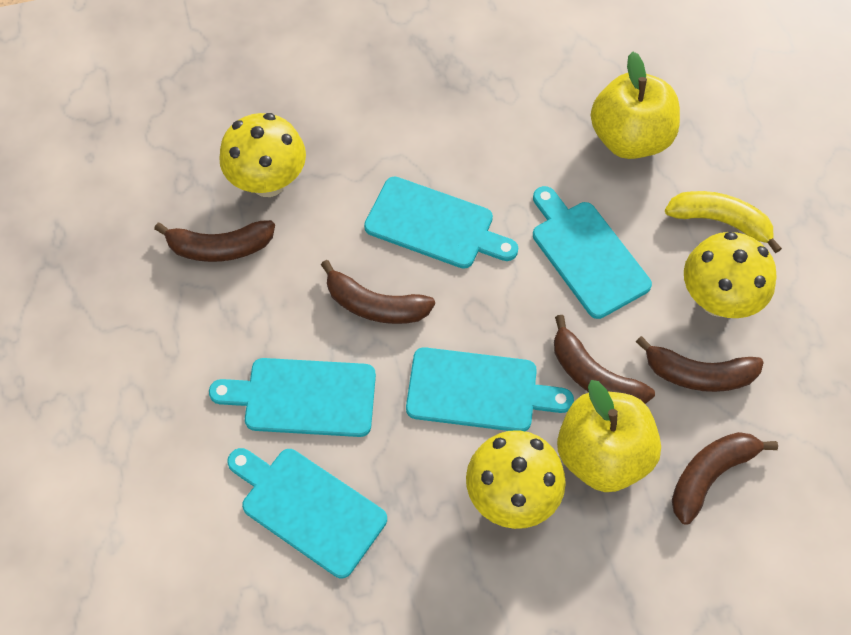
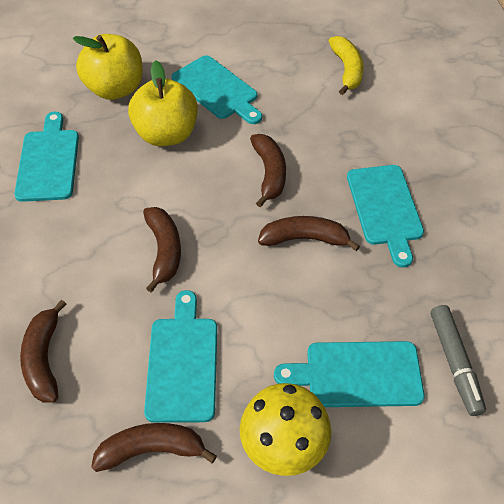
grey marker: none = 0 -> [431,305,486,416] = 1
yellow mushroom: [219,113,306,197] [466,430,566,529] [684,232,777,318] = 3 -> [240,383,331,476] = 1

